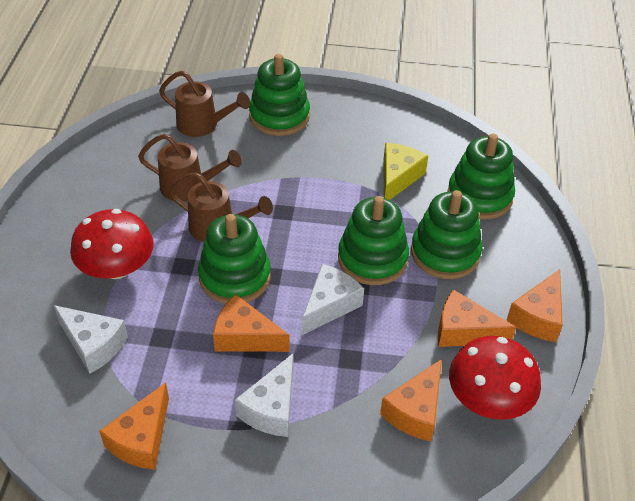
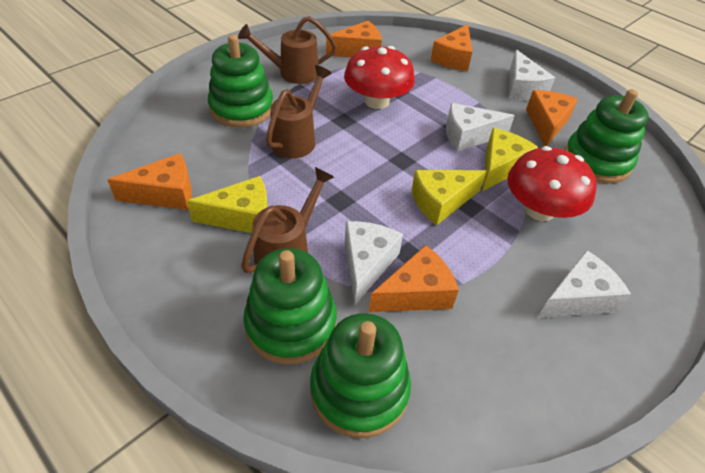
green stacking toy: [198,214,271,304] [249,54,310,136] [338,196,409,285] [411,190,482,279] [447,133,515,219] = 5 -> [208,34,273,128] [243,248,337,364] [310,313,411,438] [564,89,649,184] = 4
white cheese: [54,305,128,374] [235,354,293,437] [302,264,364,335] = 3 -> [345,221,403,306] [446,103,515,152] [509,49,555,100] [538,250,631,318] = 4
yellow cheese: [383,143,428,200] = 1 -> [187,176,268,233] [411,170,486,225] [483,128,538,191] = 3

